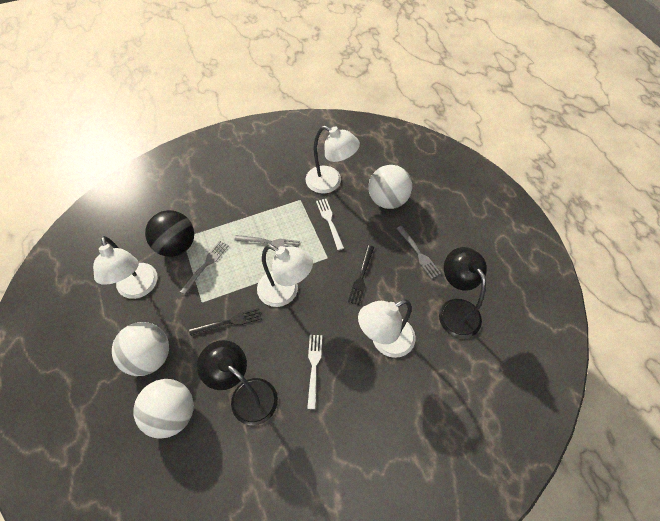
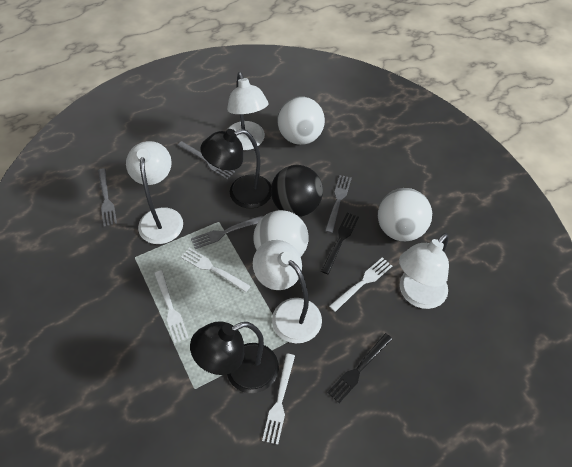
grey fork: [179,241,229,295] [235,235,300,248] [396,226,441,279] = 3 -> [98,168,117,226] [177,141,235,179] [191,216,263,249] [325,175,352,233] = 4
white fork: [307,335,322,409] [316,199,344,250] = 2 -> [154,270,189,343] [181,248,251,292] [262,354,295,445] [329,257,392,312] = 4

